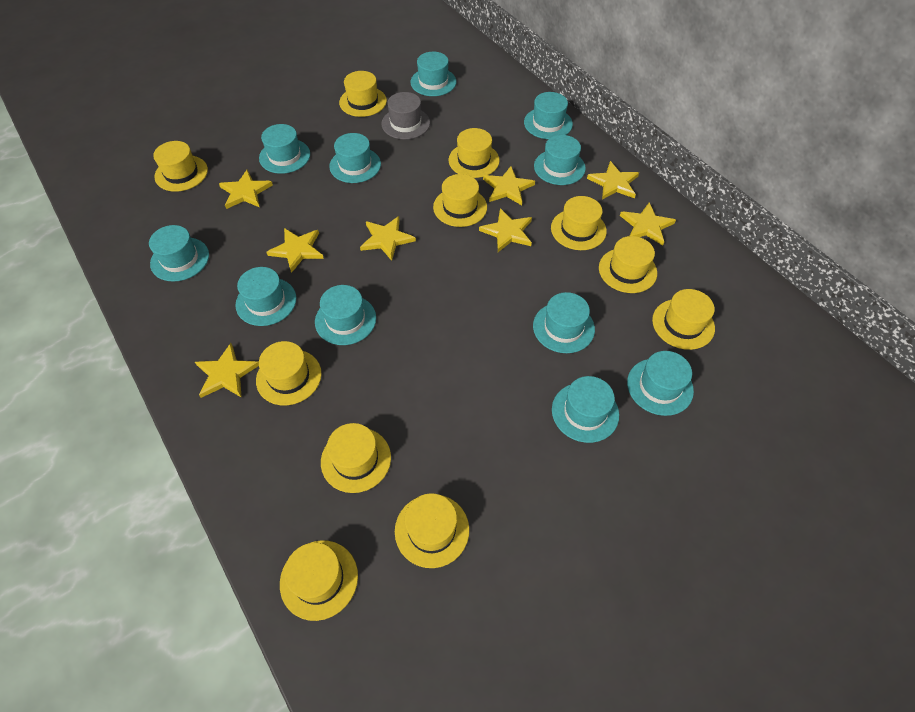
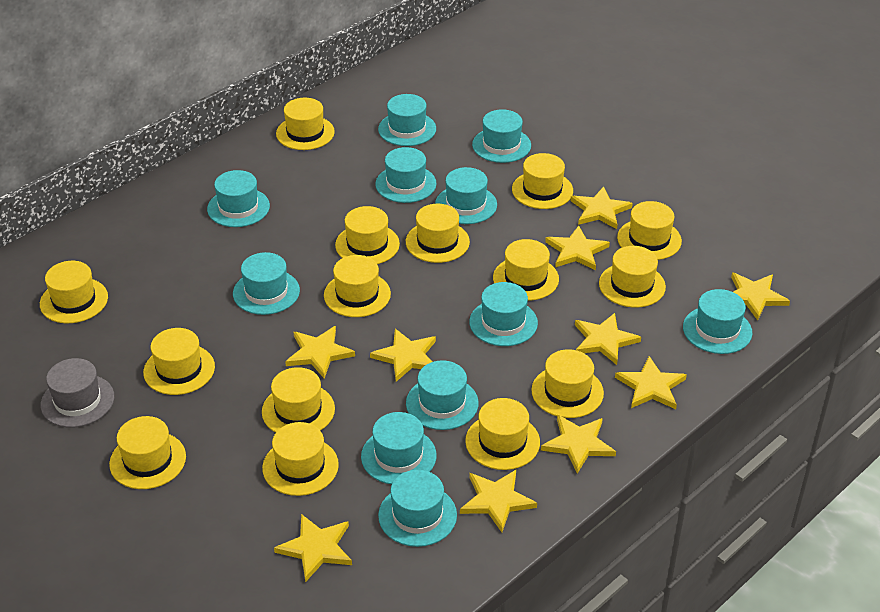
yellow hat: [153,141,208,192] [256,341,322,405] [280,540,358,621] [321,423,391,493] [339,71,387,117] [395,493,469,568] [433,174,487,227] [449,128,500,178] [551,196,607,250] [599,236,657,293] [652,289,715,350] = 11 -> [40,261,108,323] [109,416,186,489] [143,328,215,395] [262,367,335,433] [262,422,339,496] [276,98,335,150] [324,255,391,317] [335,206,400,264] [406,204,470,263] [465,398,540,470] [493,239,559,301] [512,153,573,209] [531,349,604,418] [599,246,666,308] [617,201,682,260] = 15
yellow star: [195,343,259,398] [219,169,273,209] [267,228,324,273] [360,216,416,261] [479,208,532,252] [483,166,535,205] [587,161,639,200] [620,202,676,245] = 8 -> [274,514,352,582] [285,326,355,379] [370,329,436,382] [460,470,537,532] [541,415,616,474] [545,226,610,271] [570,187,633,229] [575,313,641,365] [615,356,687,409] [731,273,790,320] = 10

